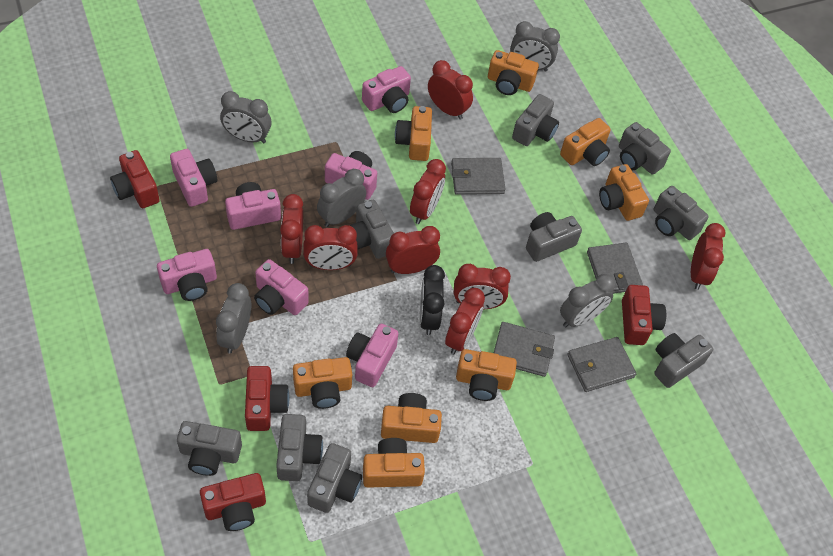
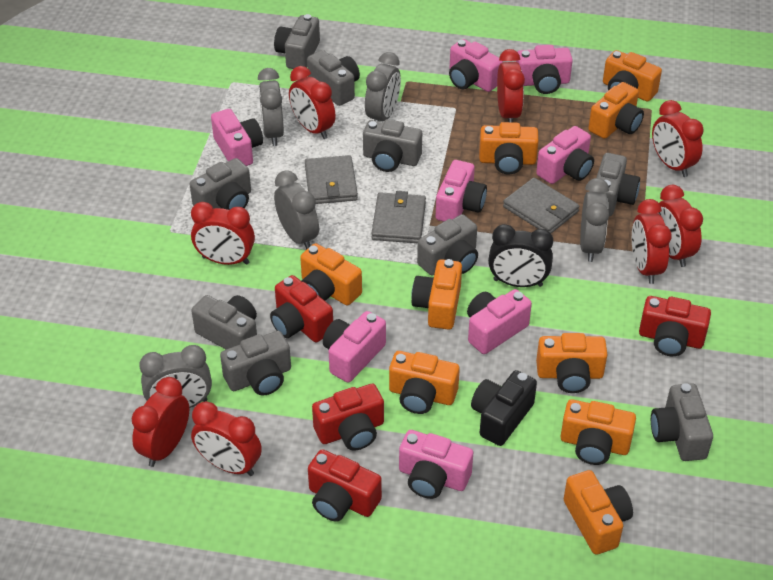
black camera: none = 0 -> [471,370,537,446] = 1
grey wallet: [451,158,505,195] [494,322,555,377] [567,337,636,392] [587,243,643,294] = 4 -> [305,155,358,204] [371,191,426,243] [503,178,579,233] = 3
orange camera: [293,357,352,409] [363,438,425,488] [381,393,442,443] [395,106,432,161] [456,349,517,401] [488,50,539,95] [560,118,611,166] [599,164,649,221] = 8 -> [300,243,362,306] [389,351,460,414] [411,259,462,330] [479,122,539,175] [536,333,607,393] [561,399,636,465] [564,470,633,555] [588,82,644,139] [603,50,662,102] = 9
pink camera: [157,249,217,301] [170,149,217,207] [225,182,281,230] [254,259,309,315] [325,151,377,200] [346,324,399,387] [362,66,411,113] = 7 -> [211,109,263,166] [323,311,386,383] [399,430,473,499] [436,160,487,222] [449,39,503,92] [467,289,532,354] [516,45,573,94] [536,126,594,184] = 8

